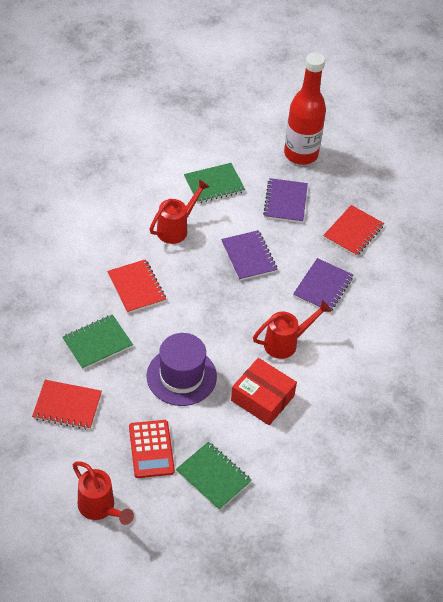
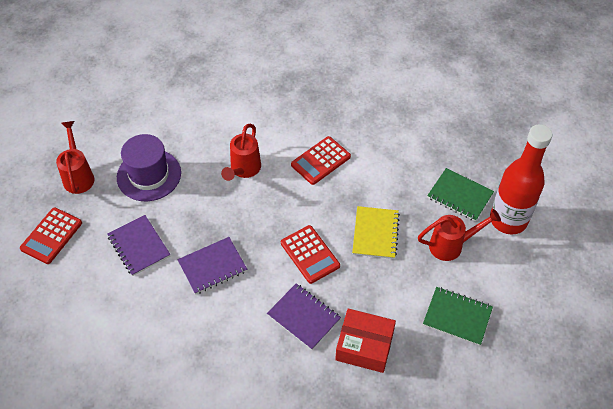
green notebook: [62,314,133,370] [176,441,252,510] [184,163,245,203] = 3 -> [423,287,493,346] [427,168,494,221] = 2
red calculator: [129,420,175,478] = 1 -> [20,207,82,264] [281,225,340,284] [291,136,351,185] = 3
red notebook: [32,380,102,430] [107,259,166,314] [323,205,384,256] = 3 -> none = 0
yellow notebook: none = 0 -> [352,206,400,259] = 1

